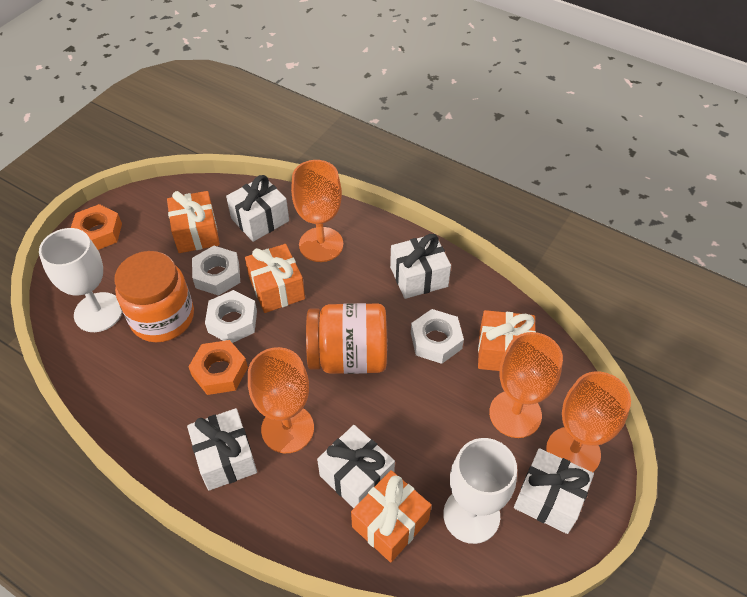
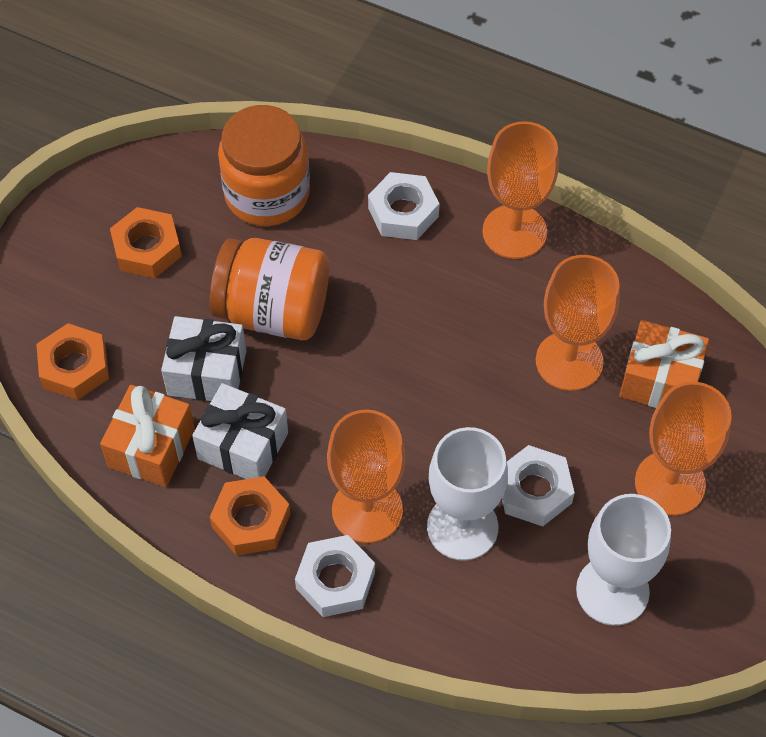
orange gift: [167,191,220,253] [245,244,305,313] [351,470,431,562] [478,310,536,371] = 4 -> [100,385,195,487] [619,320,709,408] = 2
orange nut: [71,204,122,250] [188,340,248,395] = 2 -> [36,323,109,400] [110,207,182,278] [210,476,290,556] = 3
white gift: [187,408,257,491] [226,175,289,242] [317,425,395,508] [390,234,451,299] [514,448,594,534] = 5 -> [161,316,246,401] [192,383,288,479] = 2

